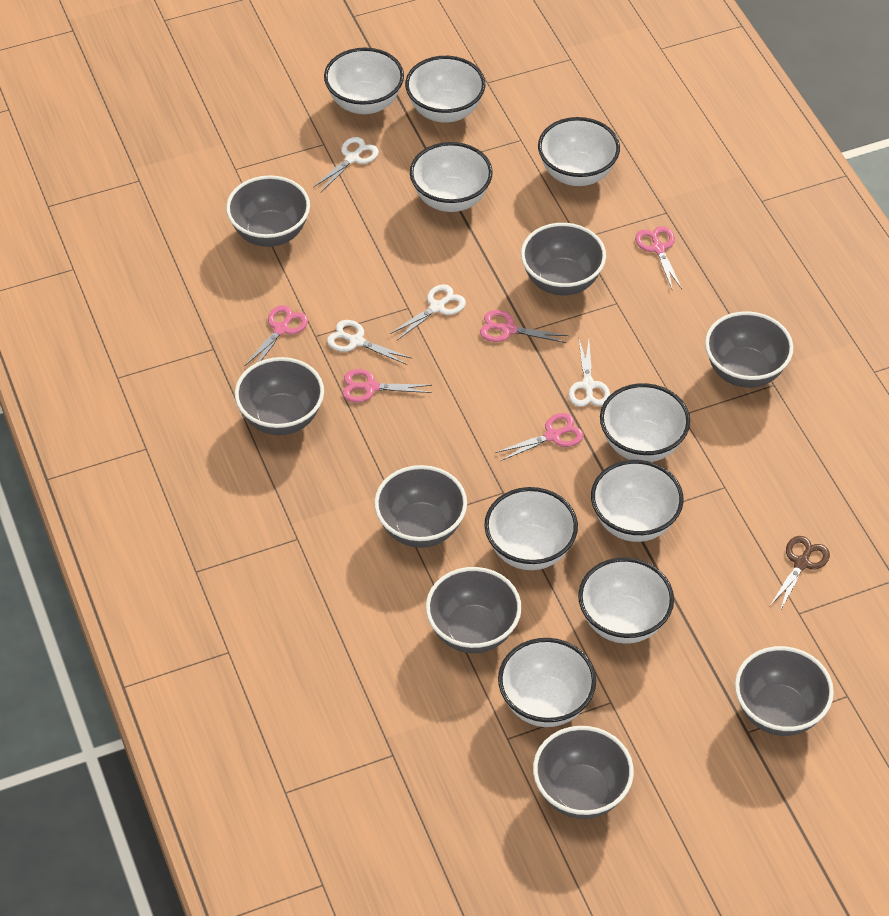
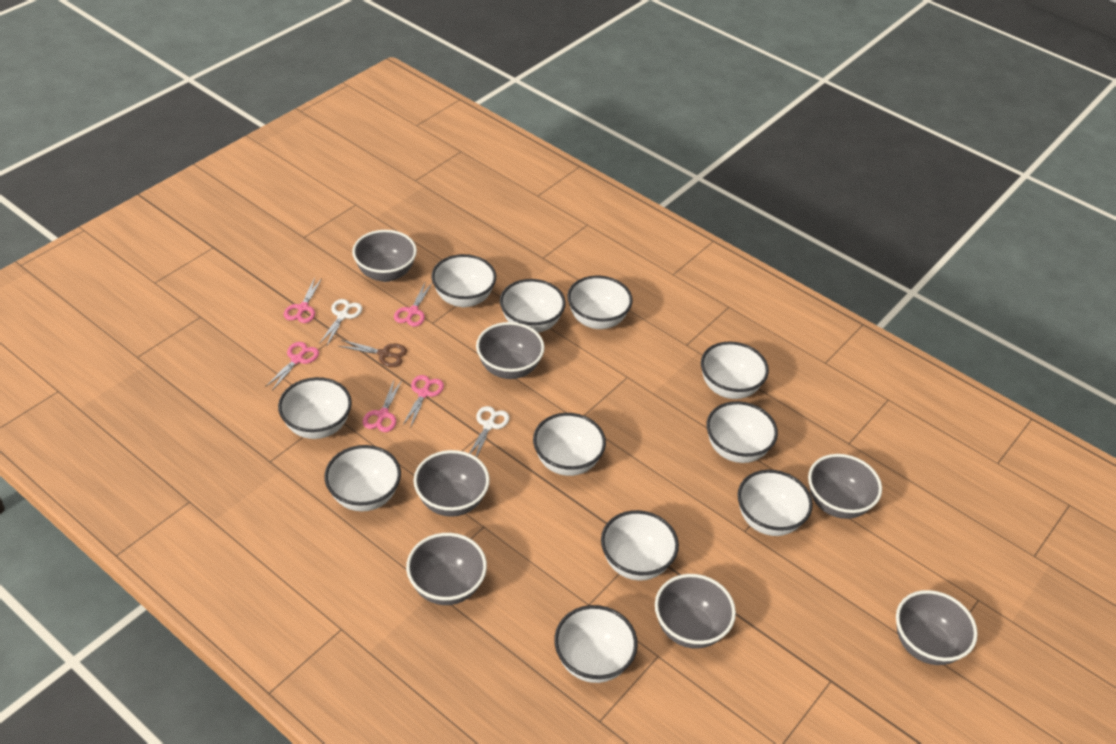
grey bowl: [226,175,310,247] [235,357,324,435] [374,465,467,548] [426,567,522,653] [521,223,606,295] [533,726,634,819] [705,311,793,388] [735,646,834,736] = 8 -> [352,230,417,282] [406,533,487,605] [413,450,490,517] [476,322,544,379] [655,574,736,649] [808,454,882,519] [896,590,978,665] = 7
white bowl: [324,48,404,114] [405,56,485,123] [410,142,493,212] [484,487,578,570] [498,638,596,727] [538,117,620,186] [578,557,674,644] [591,460,684,542] [600,383,690,462] = 9 -> [278,377,352,439] [324,445,401,511] [431,254,496,307] [500,279,566,333] [533,413,606,476] [554,605,638,683] [567,276,633,329] [601,510,679,581] [701,342,769,399] [706,401,778,463] [737,470,813,536] = 11
white scissors: [314,137,379,192] [327,320,411,365] [390,284,466,340] [569,340,610,407] = 4 -> [319,299,362,347] [469,406,510,457] = 2

